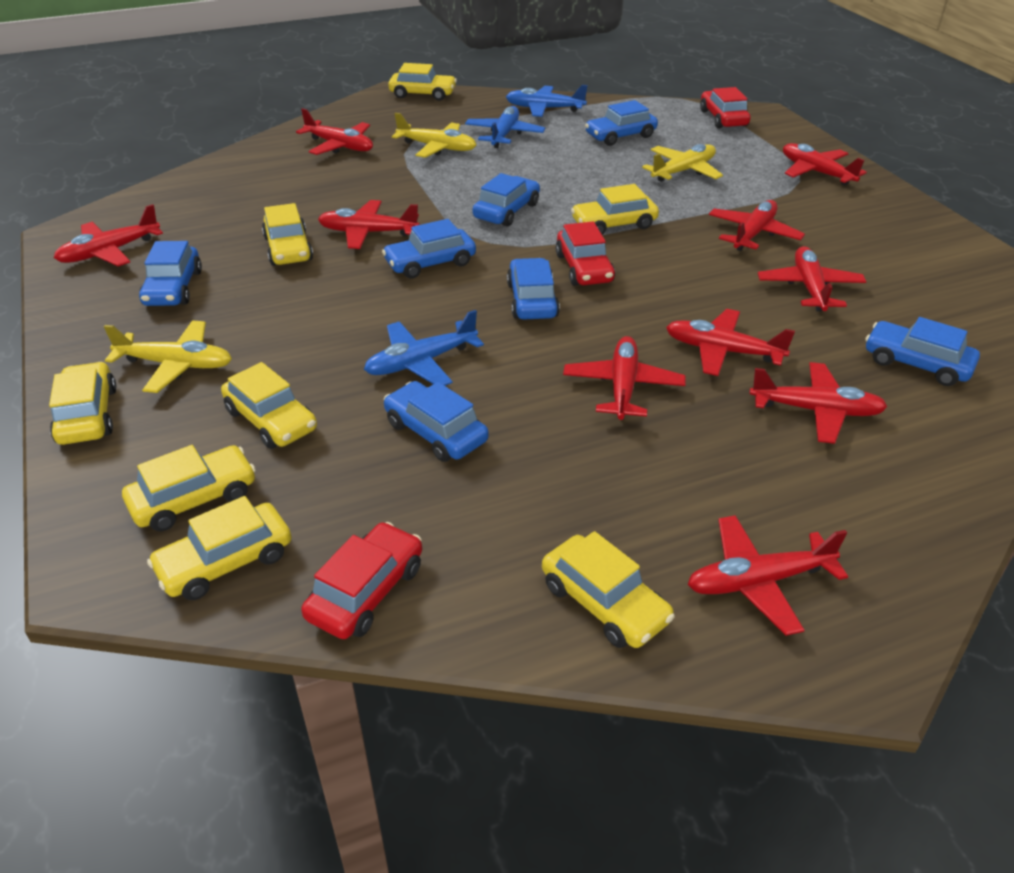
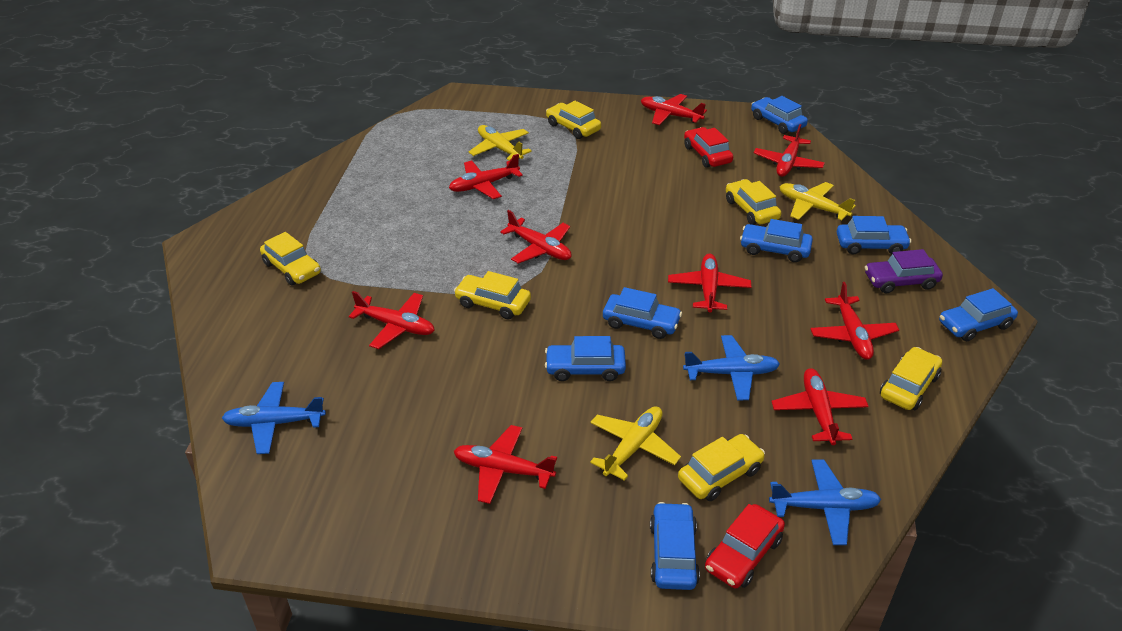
purple car: none = 0 -> [865,249,943,293] = 1
red car: [301,522,422,639] [555,222,615,286] [700,87,751,129] = 3 -> [684,127,733,168] [705,504,785,588] = 2
red plane: [54,204,163,266] [296,108,373,155] [318,200,420,249] [563,336,686,420] [666,309,795,376] [687,515,848,636] [709,200,805,251] [749,362,888,444] [758,246,866,312] [783,143,867,185] = 10 -> [349,291,435,349] [449,154,523,199] [454,425,557,504] [500,210,572,264] [641,94,707,125] [668,254,751,313] [753,124,825,177] [771,368,869,445] [810,282,899,360] = 9
yellow car: [49,362,117,445] [122,445,256,531] [147,496,291,600] [221,362,317,449] [262,203,313,266] [388,63,457,101] [542,531,675,648] [571,184,659,235] = 8 -> [260,232,321,286] [454,271,531,319] [546,101,601,139] [678,434,765,501] [726,179,781,225] [880,347,942,410] = 6

